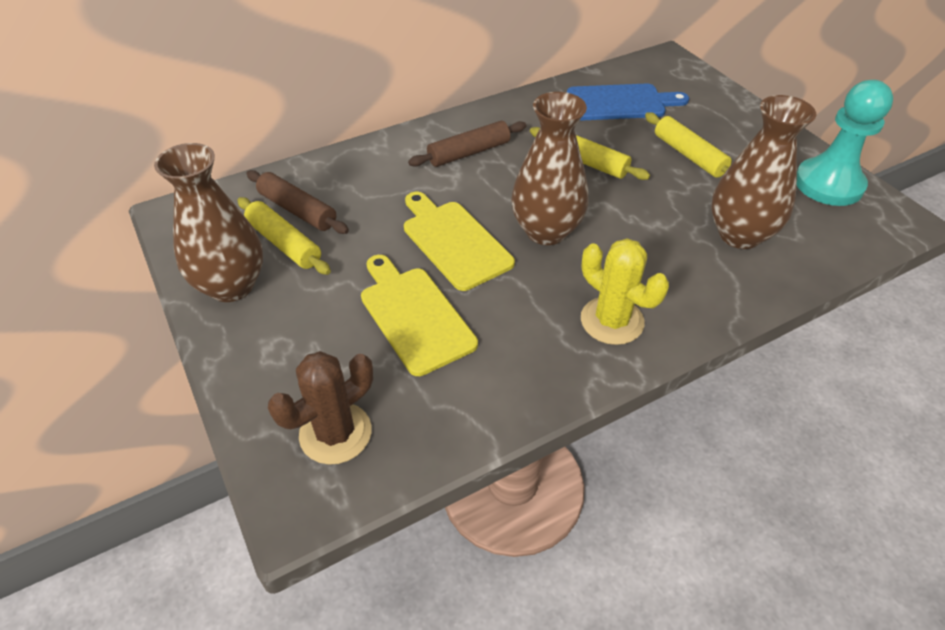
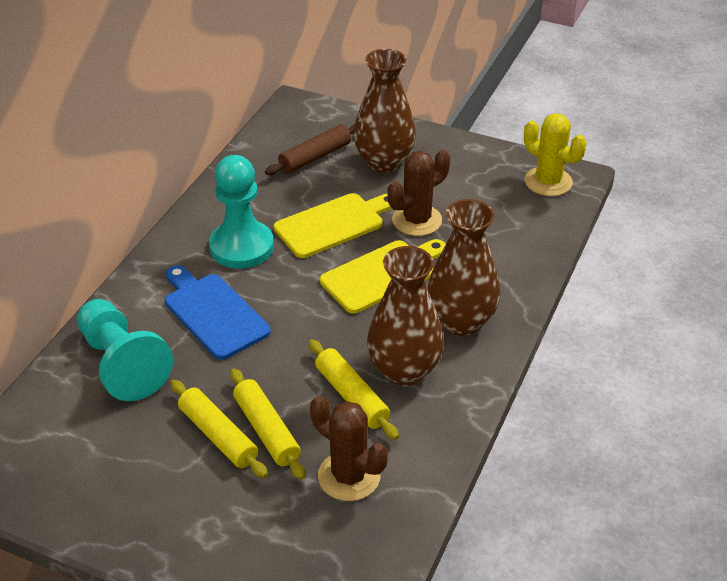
brown cactus: [268,351,373,465] = 1 -> [310,396,388,501] [388,150,450,236] = 2
brown rolling pin: [246,170,349,234] [408,121,526,167] = 2 -> [265,124,355,175] = 1
turquoise pawn: [797,80,893,206] = 1 -> [77,299,173,401] [209,155,274,269] = 2

